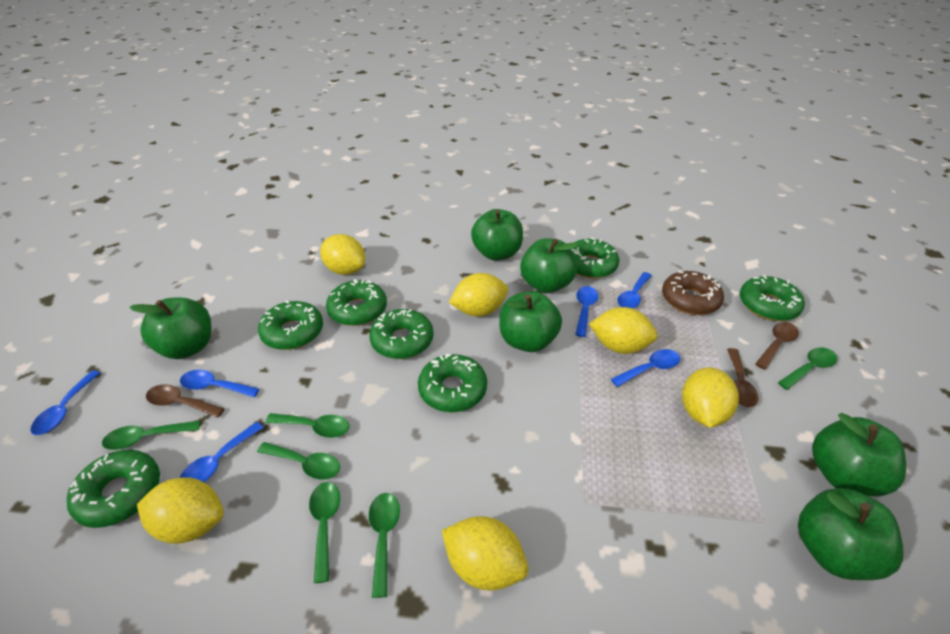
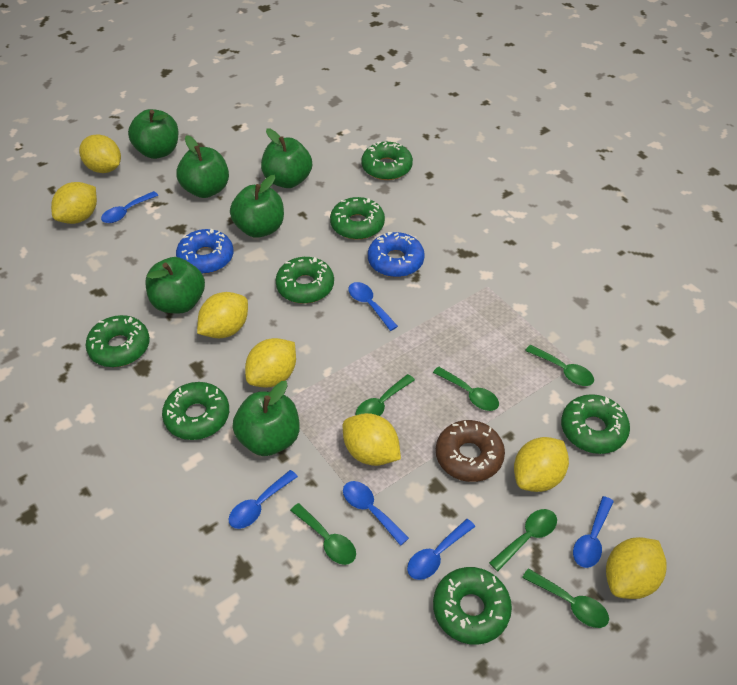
blue donut: none = 0 -> [176,229,234,274] [368,232,424,277] = 2
brown spoon: [146,384,225,418] [727,348,759,407] [755,322,799,370] = 3 -> none = 0
yellow lemon: [137,477,224,544] [320,234,365,275] [442,516,528,590] [449,273,508,316] [589,307,658,354] [682,367,739,428] = 6 -> [51,182,97,224] [79,134,121,173] [197,292,248,338] [245,338,296,387] [343,413,401,466] [514,437,569,492] [606,537,667,599] = 7

